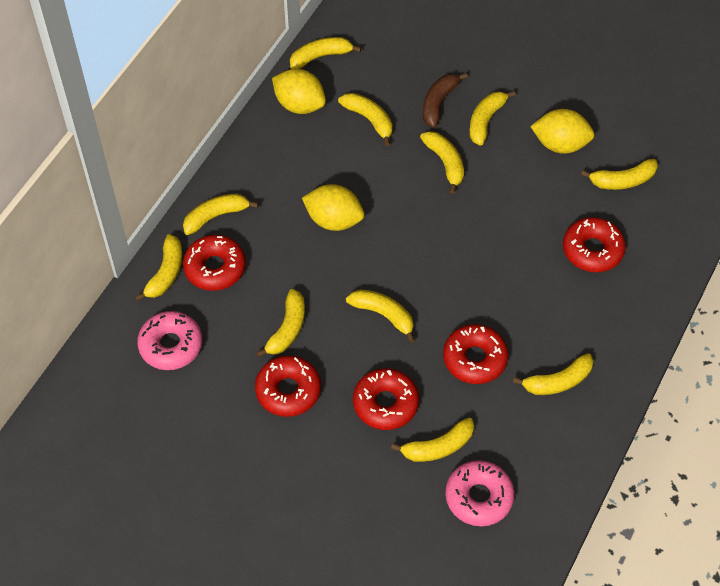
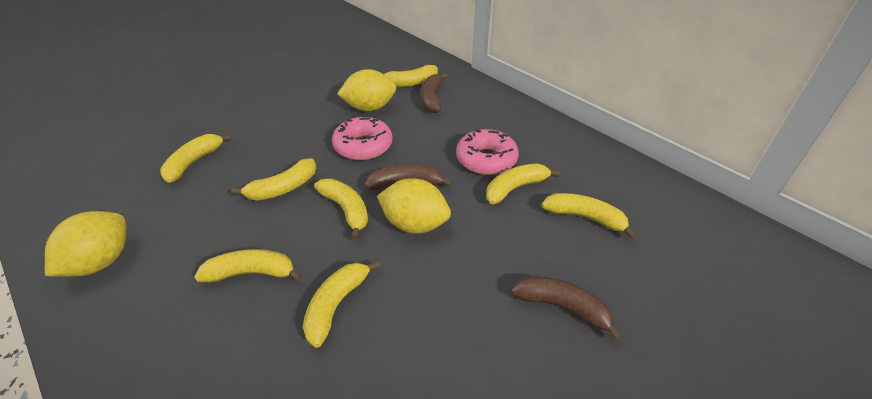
brown banana: [423,73,468,128] = 1 -> [365,164,453,190] [421,73,447,113] [511,276,622,341] = 3
red donut: [183,235,246,291] [255,356,321,417] [353,368,419,430] [443,324,508,384] [563,217,626,272] = 5 -> none = 0
yellow banana: [135,234,182,301] [183,193,258,235] [256,289,305,358] [290,37,361,69] [338,93,392,146] [346,289,415,343] [391,418,474,462] [420,131,464,194] [469,91,516,146] [513,353,594,395] [581,159,658,190] = 11 -> [160,134,232,183] [194,249,302,283] [231,158,316,201] [303,261,380,348] [314,179,368,240] [384,65,438,87] [486,163,560,204] [542,193,637,239] = 8

